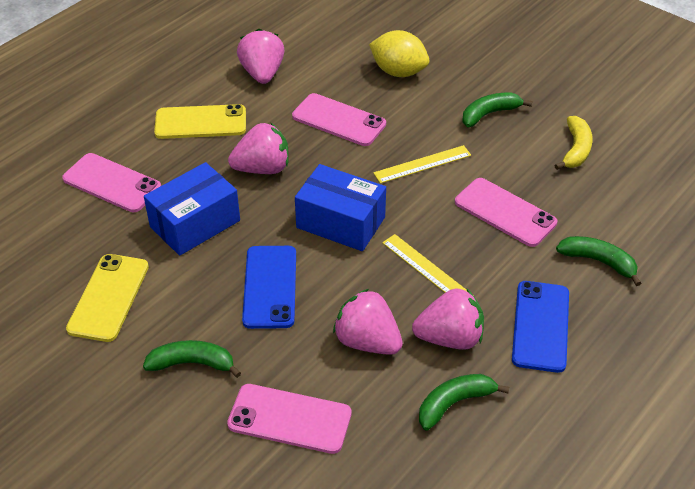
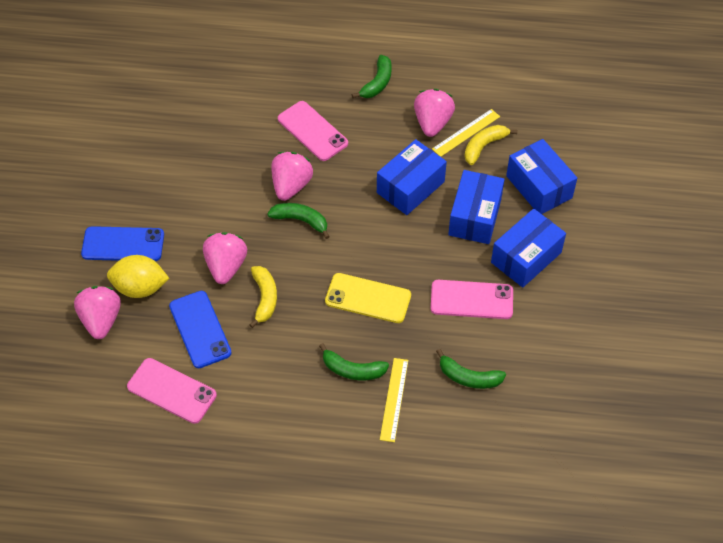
blue box: [144,162,240,256] [295,164,386,251] = 2 -> [377,139,447,215] [448,170,505,244] [491,208,566,288] [506,139,577,214] = 4
pink phone: [62,153,161,212] [227,384,352,454] [292,93,386,146] [455,178,557,247] = 4 -> [127,358,217,424] [278,101,348,161] [430,280,513,319] = 3
yellow banana: [554,116,593,170] = 1 -> [249,266,277,328] [464,125,517,165] = 2
yellow phone: [66,254,149,342] [154,104,246,139] = 2 -> [325,273,411,323] = 1

